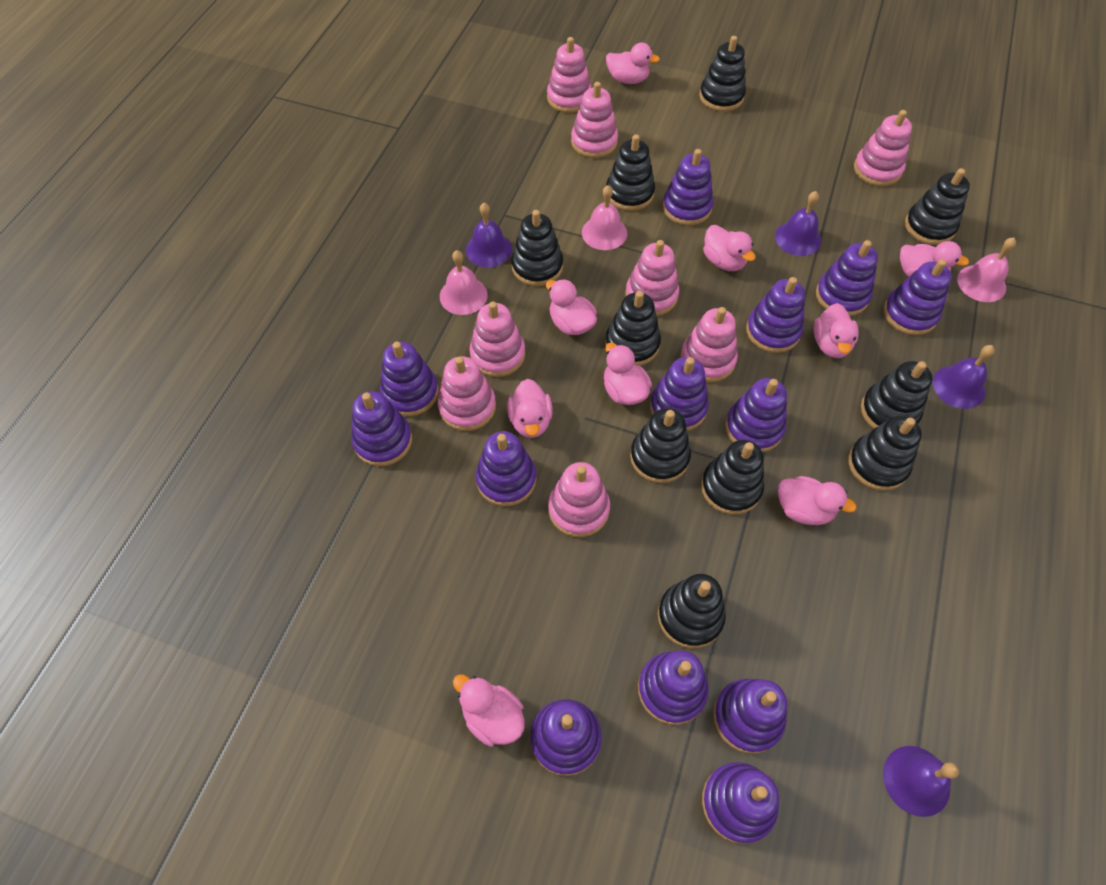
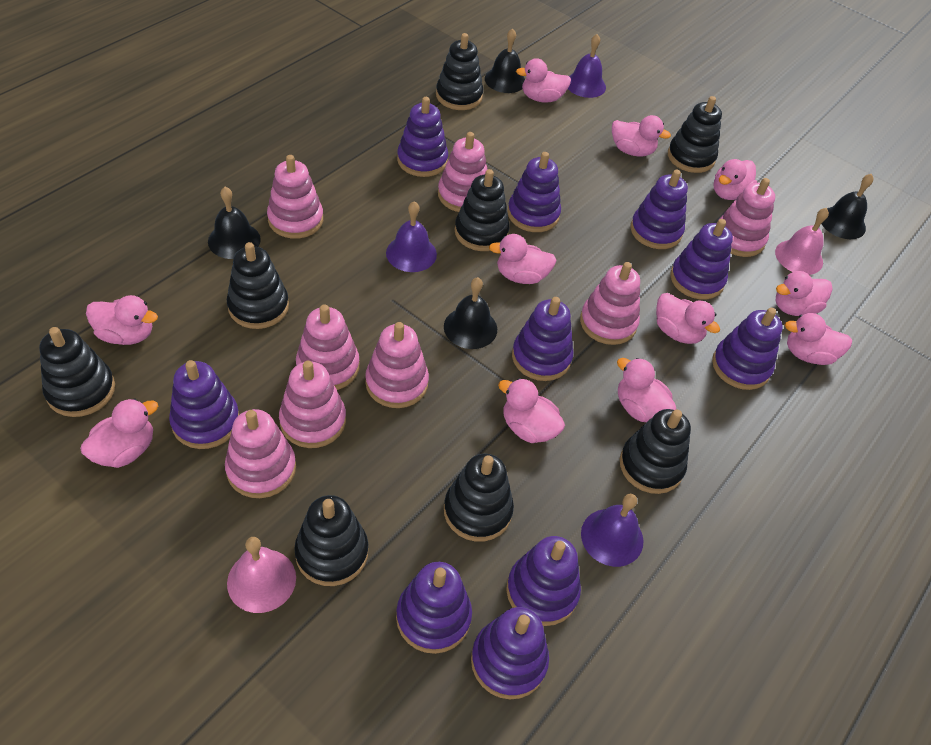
black bell: none = 0 -> [208,187,261,259] [444,277,497,349] [485,28,525,93] [821,174,874,239] = 4
black stacking toy: [511,210,563,286] [605,291,661,366] [606,134,655,211] [630,408,691,483] [658,574,726,649] [699,36,746,112] [701,440,764,515] [848,416,922,491] [861,361,932,429] [905,168,970,245] = 10 -> [39,327,115,417] [227,242,289,329] [294,495,368,586] [436,33,483,110] [444,454,514,542] [455,169,509,251] [620,409,691,494] [668,96,722,173] = 8
pink bell: [440,250,488,315] [582,185,627,250] [957,238,1016,302] = 3 -> [227,537,296,613] [775,208,829,275] = 2
pink duck: [453,674,525,747] [507,379,553,438] [546,279,597,335] [604,343,652,405] [606,42,660,84] [703,225,755,271] [778,476,856,525] [814,303,859,358] [900,241,969,277] = 9 -> [80,398,158,468] [86,295,158,345] [489,234,557,284] [498,378,565,443] [516,58,571,103] [612,115,671,157] [617,358,676,422] [656,293,720,344] [714,159,757,200] [776,271,833,316] [785,313,852,365] = 11
purple bell: [466,203,512,268] [775,191,821,256] [883,746,959,817] [933,345,995,409] = 4 -> [386,201,437,272] [568,34,606,98] [581,493,643,567] = 3
purple stacking toy: [351,391,412,466] [380,342,439,416] [476,431,536,506] [530,699,602,776] [638,651,709,725] [650,357,709,431] [663,149,713,226] [702,762,779,844] [713,679,787,754] [725,378,787,452] [746,277,805,353] [816,240,878,316] [884,259,952,335] = 13 -> [169,360,239,449] [396,562,472,654] [397,97,448,177] [471,607,549,699] [506,536,581,626] [507,152,561,232] [512,297,574,381] [630,169,688,249] [670,219,733,299] [712,308,783,390] = 10

